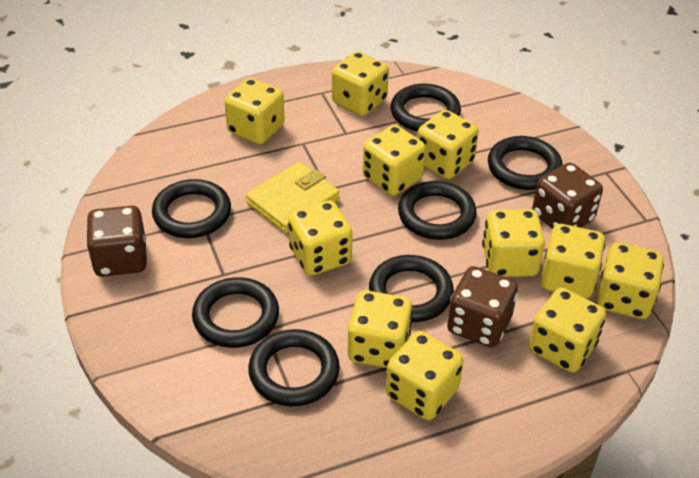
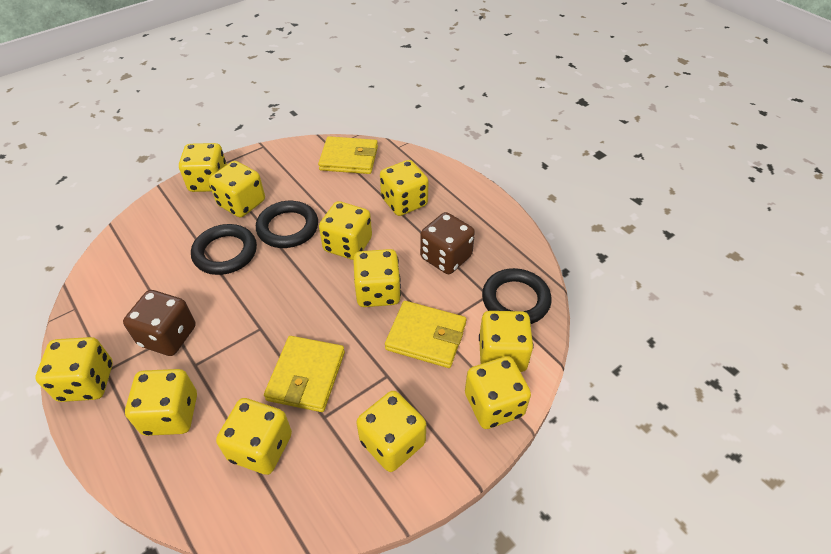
black ring: [152,179,231,238] [192,277,279,348] [248,329,340,406] [369,255,454,322] [391,84,461,132] [398,181,477,240] [488,136,563,190] = 7 -> [191,224,257,275] [256,201,318,248] [482,268,552,324] = 3
brown dice: [86,205,147,277] [447,266,518,348] [532,163,603,229] = 3 -> [123,290,196,356] [420,212,475,274] = 2
yellow wallet: [246,162,339,233] = 1 -> [264,336,345,412] [318,136,378,174] [385,301,466,368] = 3

